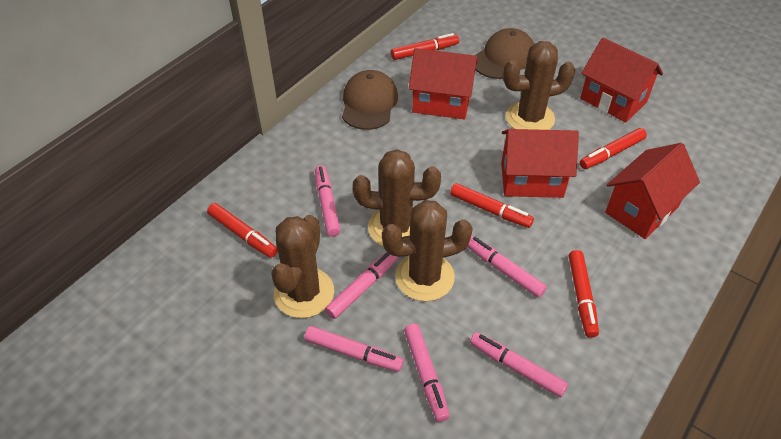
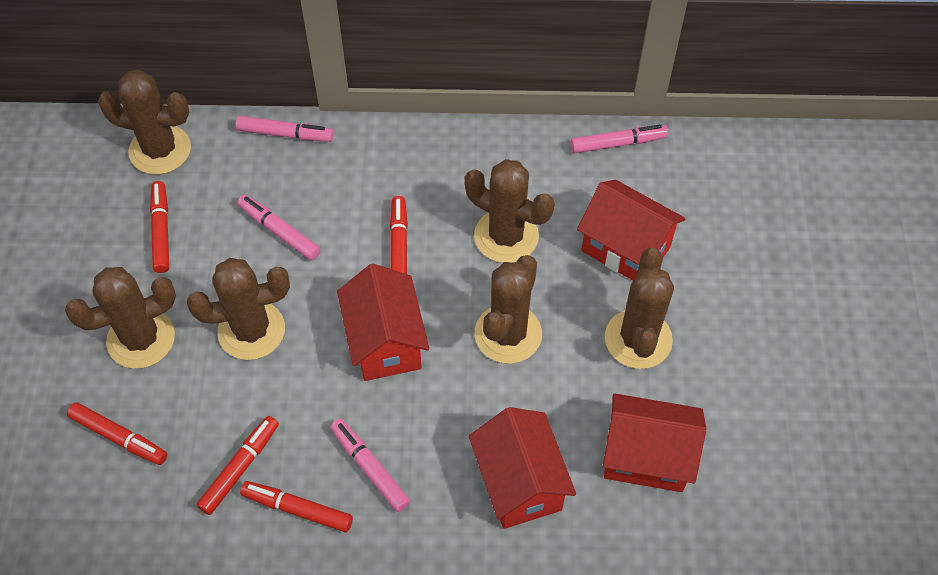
brown cactus: [271,215,334,318] [353,149,441,247] [382,200,473,301] [503,41,575,130] = 4 -> [65,267,176,369] [98,70,191,175] [187,258,290,360] [465,159,554,263] [475,255,542,364] [605,248,674,369] = 6
brown cap: [342,70,398,130] [475,28,534,79] = 2 -> none = 0
pink marker: [305,326,404,372] [315,165,341,237] [325,252,398,319] [404,324,450,422] [467,235,547,298] [470,332,568,397] = 6 -> [236,116,334,142] [238,195,321,260] [331,419,410,512] [570,124,668,153] = 4

